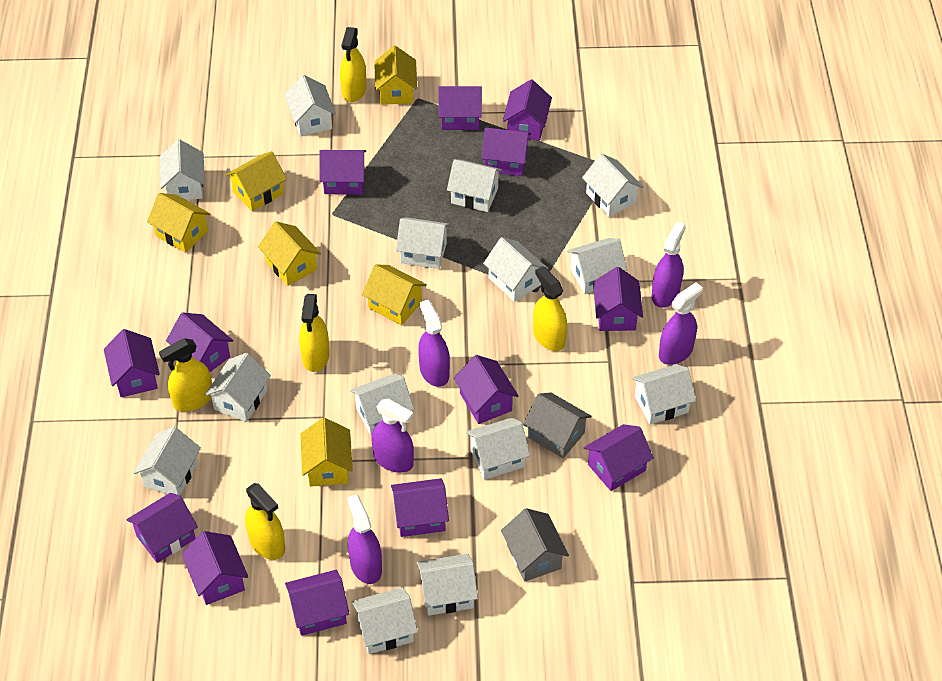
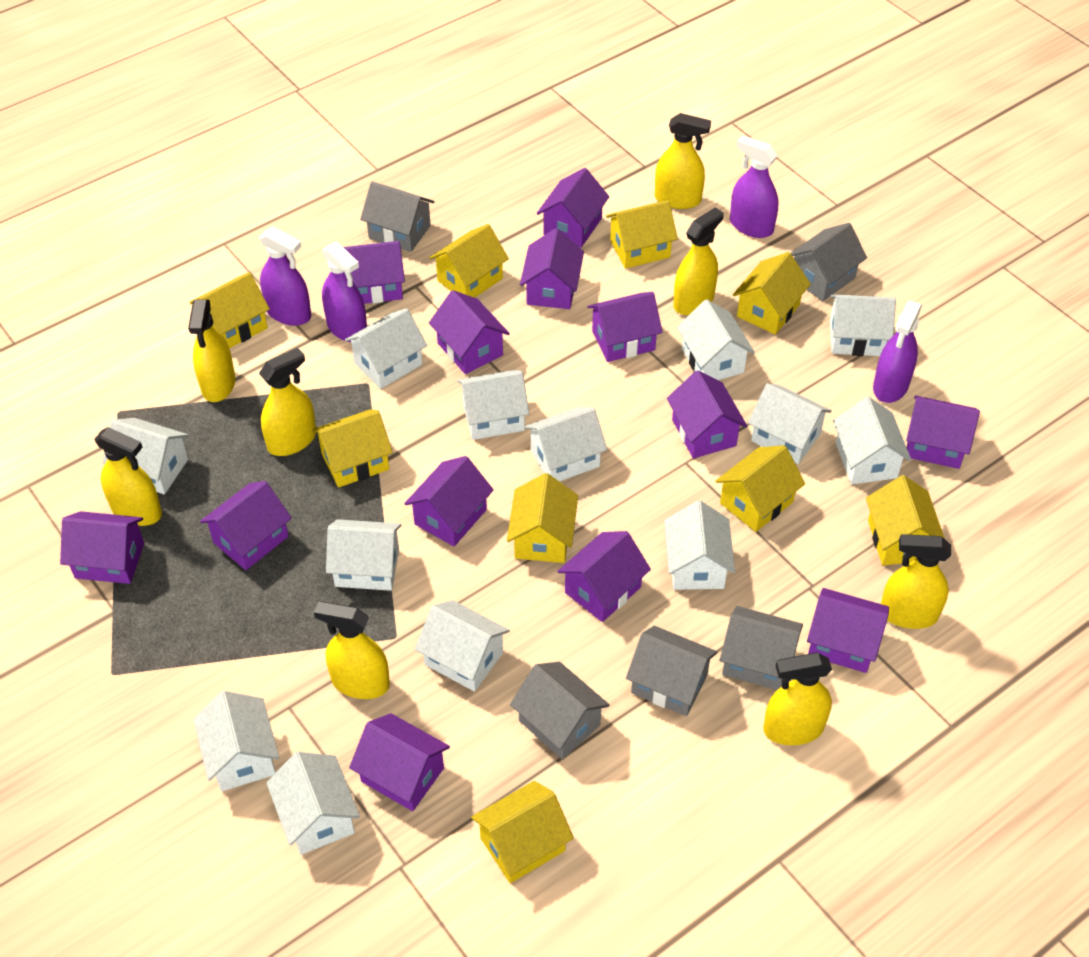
grey house: [501,508,569,582] [523,392,591,458] = 2 -> [360,182,435,252] [510,662,610,759] [626,626,717,716] [720,606,803,690] [791,223,867,301] = 5
purple spray bottle: [347,494,382,584] [371,399,414,473] [418,300,450,387] [652,222,686,308] [659,282,703,365] = 5 -> [259,227,311,326] [322,241,367,342] [730,136,779,238] [873,301,922,403] = 4
white house: [134,427,201,495] [160,139,205,200] [205,353,271,422] [284,75,336,136] [350,373,414,436] [352,587,418,654] [396,217,450,269] [417,554,478,616] [447,159,502,212] [466,418,530,480] [483,237,548,302] [567,238,627,294] [582,154,643,217] [632,364,696,425] = 14 -> [103,418,189,494] [193,691,279,791] [266,752,360,855] [326,519,401,591] [345,308,427,389] [415,600,510,692] [457,370,529,440] [525,407,607,482] [664,500,735,590] [677,299,755,380] [748,383,832,464] [830,295,896,356] [833,397,911,485] = 13
yellow house: [147,193,210,253] [226,151,287,211] [258,221,321,286] [300,418,353,487] [362,264,427,325] [374,45,417,105] = 6 -> [190,272,270,349] [312,409,393,488] [429,224,509,298] [471,781,574,883] [507,473,578,563] [606,200,678,269] [716,445,805,532] [733,252,811,335] [866,475,945,566] = 9
yellow spray bottle: [159,338,212,412] [245,483,285,560] [299,294,330,372] [340,27,366,102] [533,266,567,351] = 5 -> [95,427,162,526] [188,299,235,402] [259,348,316,456] [314,601,390,699] [655,113,711,209] [673,207,724,315] [763,652,832,745] [881,534,951,629] = 8

